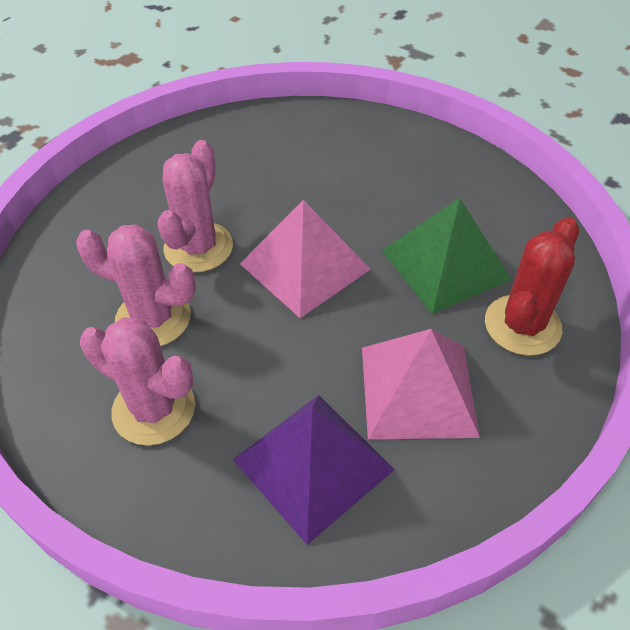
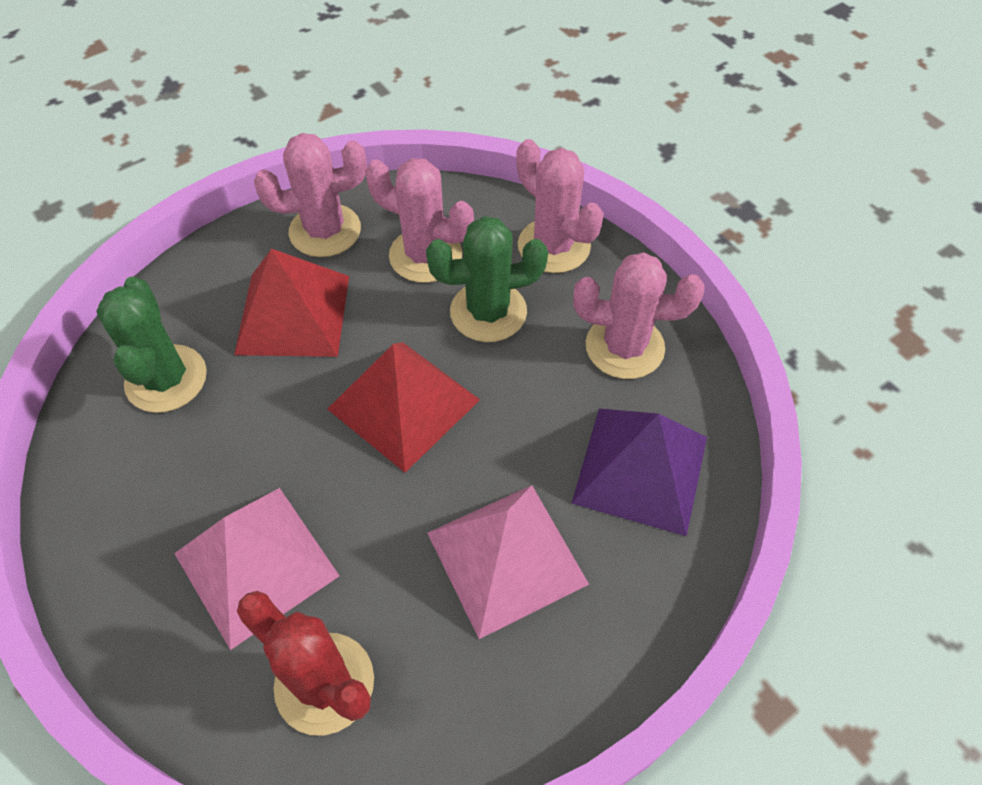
green cactus: none = 0 -> [96,277,207,413] [426,216,548,342] = 2
green pyramid: [382,198,512,314] = 1 -> none = 0
pink cactus: [76,224,196,346] [80,317,195,446] [157,140,233,273] = 3 -> [254,133,367,257] [365,158,474,283] [516,139,604,273] [573,252,704,379] = 4
red pyramid: none = 0 -> [234,249,349,357] [328,342,480,472] = 2

